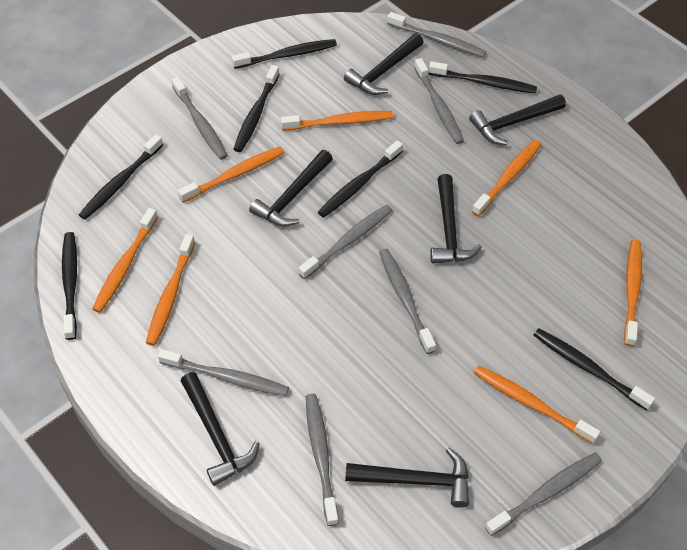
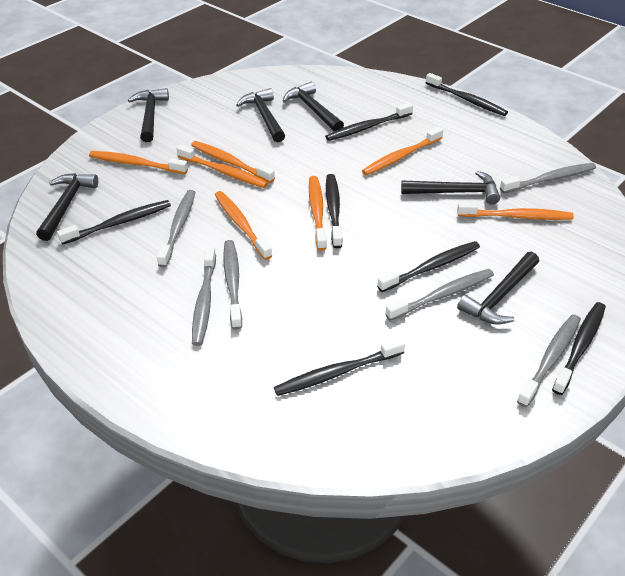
grey toothbrush: [158,349,289,396] [171,77,228,160] [298,204,392,279] [306,394,339,526] [379,249,436,354] [387,12,486,58] [414,58,464,144] [485,453,602,536] = 8 -> [157,190,195,267] [192,247,216,346] [223,240,242,330] [385,269,494,321] [500,163,596,193] [517,314,581,407] = 6

